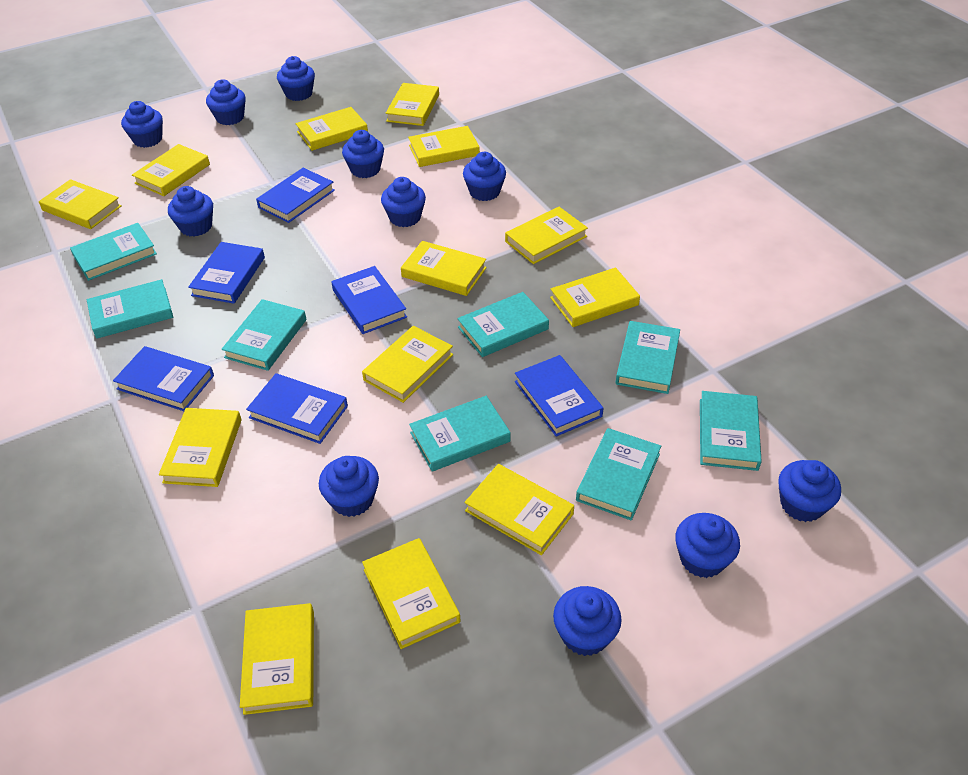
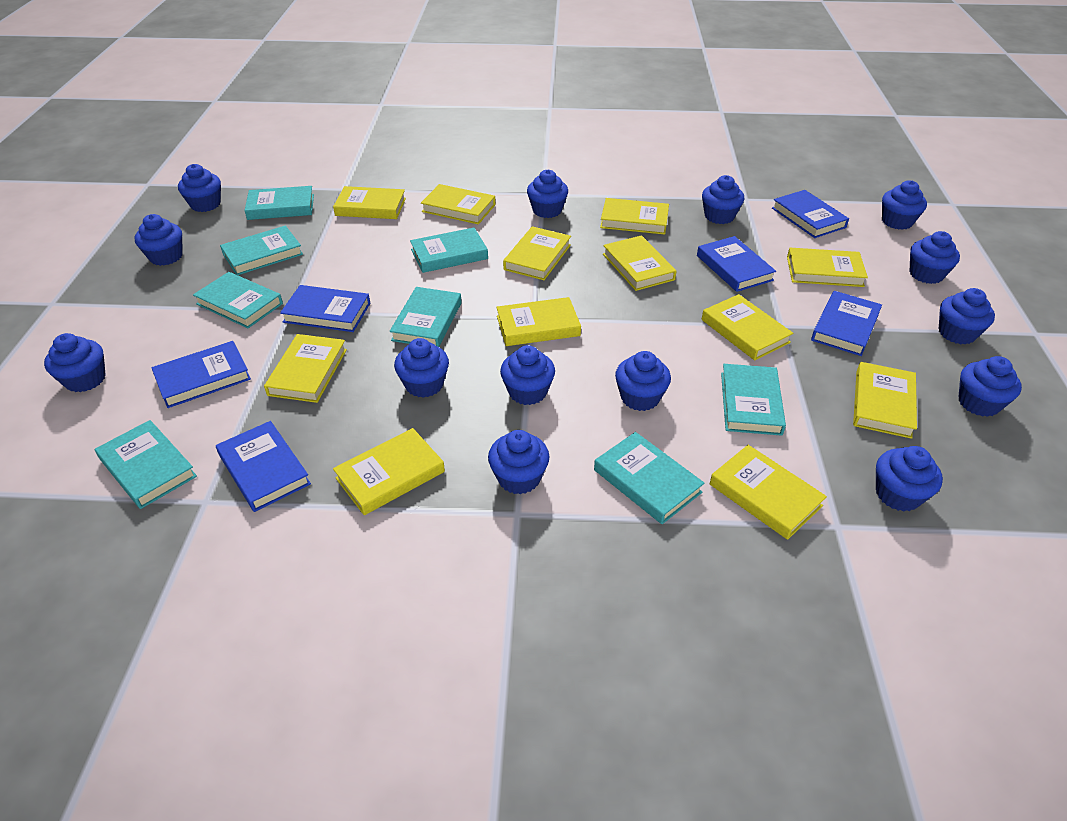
blue cupcake: [121,101,163,148] [168,186,213,237] [206,79,245,125] [277,56,315,101] [319,456,379,517] [342,130,384,178] [381,177,426,227] [463,152,506,201] [553,586,622,656] [675,513,740,578] [778,460,841,522] = 11 -> [44,333,106,392] [135,214,183,266] [178,164,221,212] [394,338,449,398] [488,430,550,494] [500,345,555,405] [527,170,568,218] [615,351,671,411] [702,175,744,224] [876,446,943,511] [882,180,927,230] [910,231,960,284] [939,288,995,345] [958,356,1022,417] = 14
yellow book: [39,179,122,229] [132,144,210,196] [159,408,242,487] [240,603,314,715] [296,107,368,151] [362,326,453,403] [362,538,461,649] [386,83,439,126] [401,241,487,296] [408,126,480,167] [465,464,574,555] [505,207,588,264] [550,268,640,327] = 13 -> [264,334,347,403] [333,186,406,219] [333,428,445,515] [421,184,496,224] [496,297,581,346] [503,226,571,280] [600,198,669,235] [603,235,677,291] [702,294,793,360] [710,445,827,540] [787,248,868,287] [853,362,917,439] = 12

